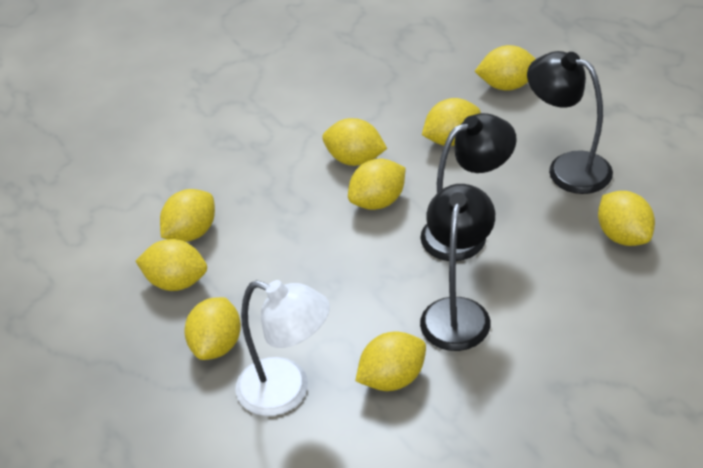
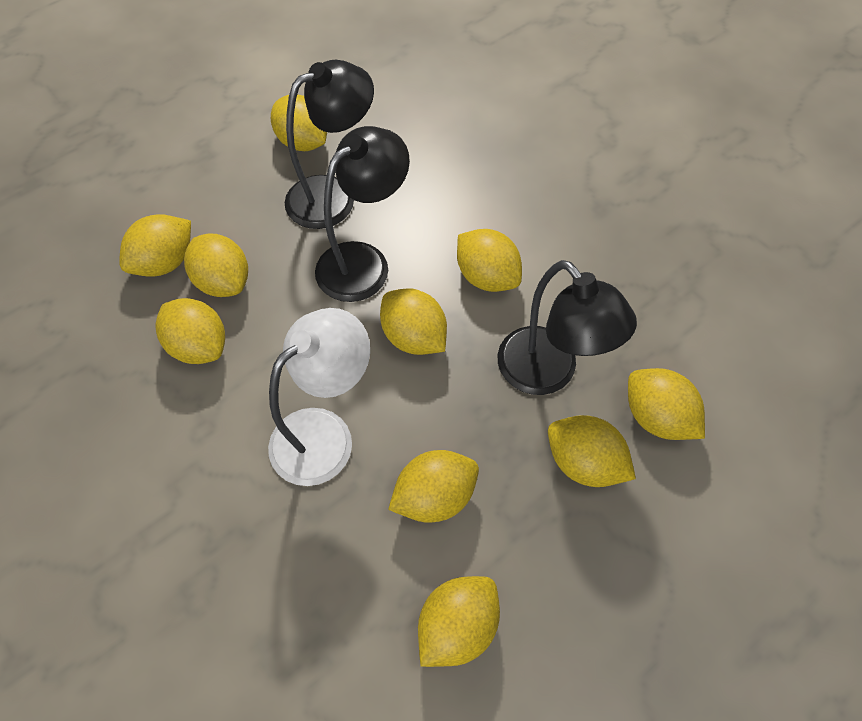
yellow lemon: [135,239,207,291] [160,189,215,242] [184,297,241,360] [322,118,387,166] [348,159,406,210] [355,332,426,391] [422,98,481,146] [474,45,535,91] [598,191,655,246] = 9 -> [119,214,191,277] [155,298,225,364] [184,234,248,297] [271,94,327,151] [380,288,447,355] [388,450,479,523] [418,576,500,667] [457,229,522,292] [548,415,636,487] [628,368,705,440] = 10

